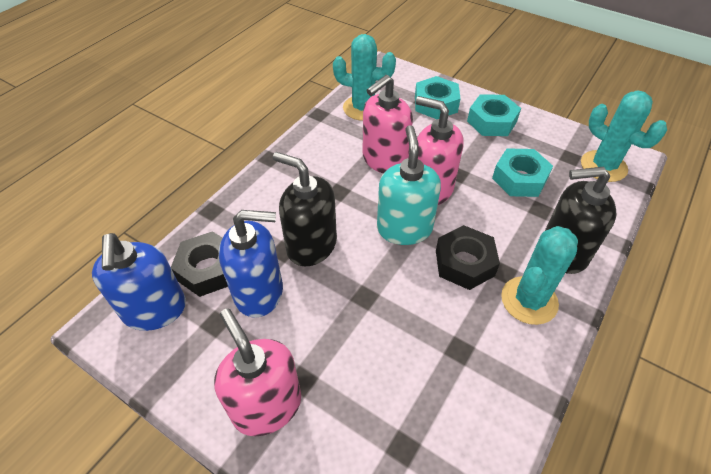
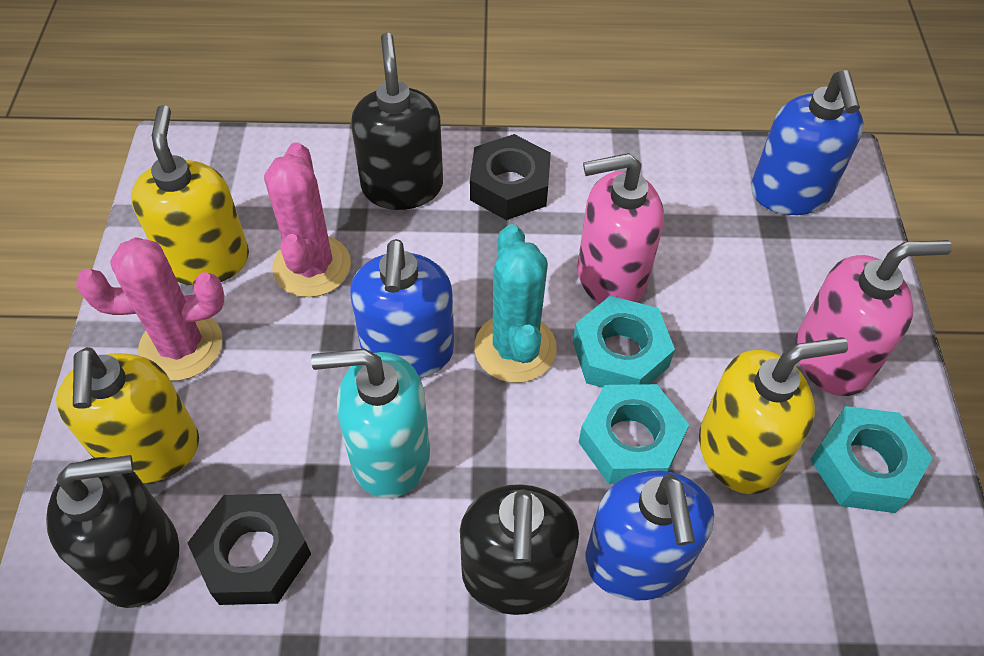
black soap dispenser: [273,152,337,266] [545,167,616,274] = 2 -> [46,455,179,608] [351,32,443,210] [460,484,579,615] = 3
blue soap dispenser: [92,233,186,331] [219,210,283,318] = 2 -> [350,239,454,378] [585,470,714,601] [751,70,864,215] = 3
pink cactus: none = 0 -> [76,237,224,381] [264,142,351,297] = 2
pink soap dispenser: [214,308,301,436] [362,75,413,173] [416,96,464,205] = 3 -> [577,153,664,304] [795,240,952,396] = 2
turquoise cactus: [333,34,396,121] [501,226,578,325] [581,91,667,182] = 3 -> [474,224,557,383] = 1
yellow soap dispenser: none = 0 -> [56,347,199,483] [131,105,249,286] [699,337,848,494] = 3

